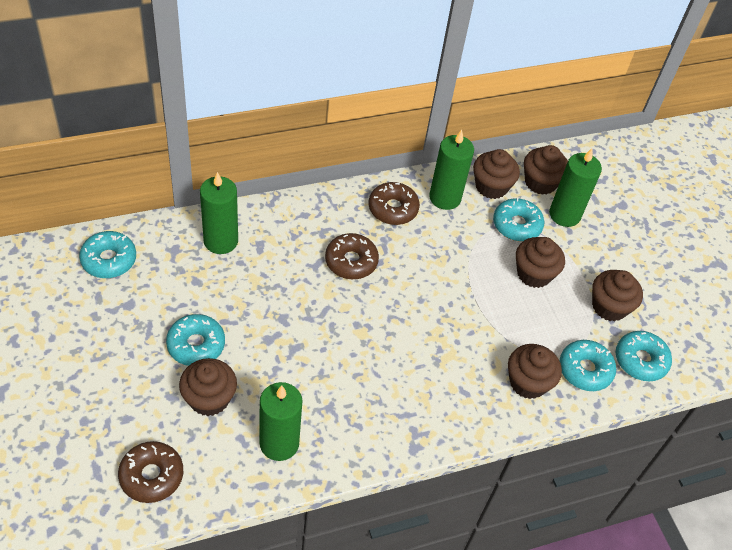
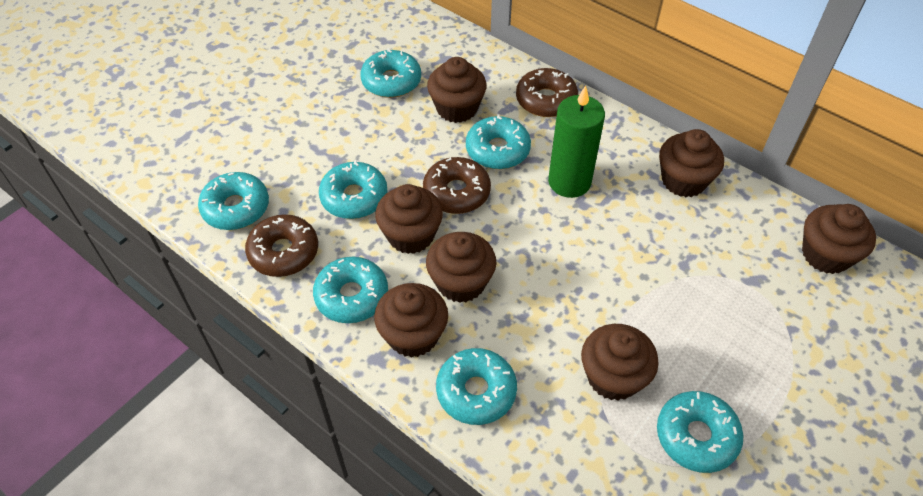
brown cupcake: [179,358,237,416] [473,149,520,199] [508,344,562,399] [516,237,565,288] [524,145,568,195] [592,270,643,321] = 6 -> [374,283,448,358] [375,184,443,254] [426,232,496,303] [427,57,487,123] [581,324,659,401] [659,129,724,197] [802,204,876,274] = 7
green candle: [200,172,238,254] [260,382,303,461] [429,130,474,210] [549,148,602,227] = 4 -> [548,85,605,198] = 1
turquoise donut: [79,231,136,278] [166,314,225,366] [493,198,544,241] [560,340,616,391] [616,331,672,381] = 5 -> [198,172,269,230] [313,257,388,323] [319,160,388,219] [360,48,421,98] [436,348,517,425] [466,114,531,169] [657,391,743,473] = 7

